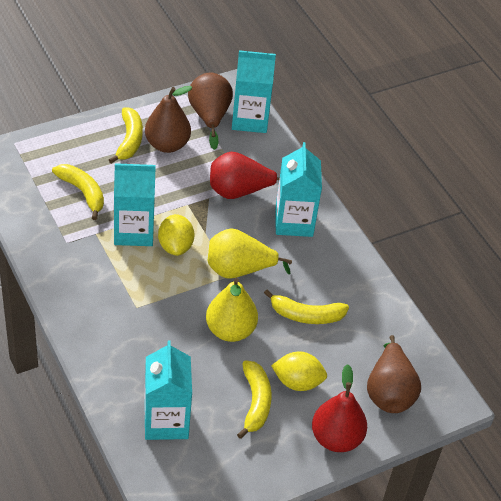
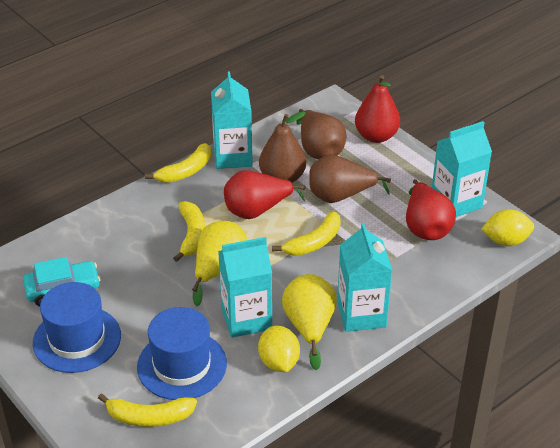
blue hat: none = 0 -> [33,282,121,373] [137,307,227,400] = 2
red pear: [210,152,280,199] [312,364,367,452] = 2 -> [224,170,306,219] [355,75,400,143] [406,179,456,240] = 3
turquoise car: none = 0 -> [23,257,100,306] = 1

